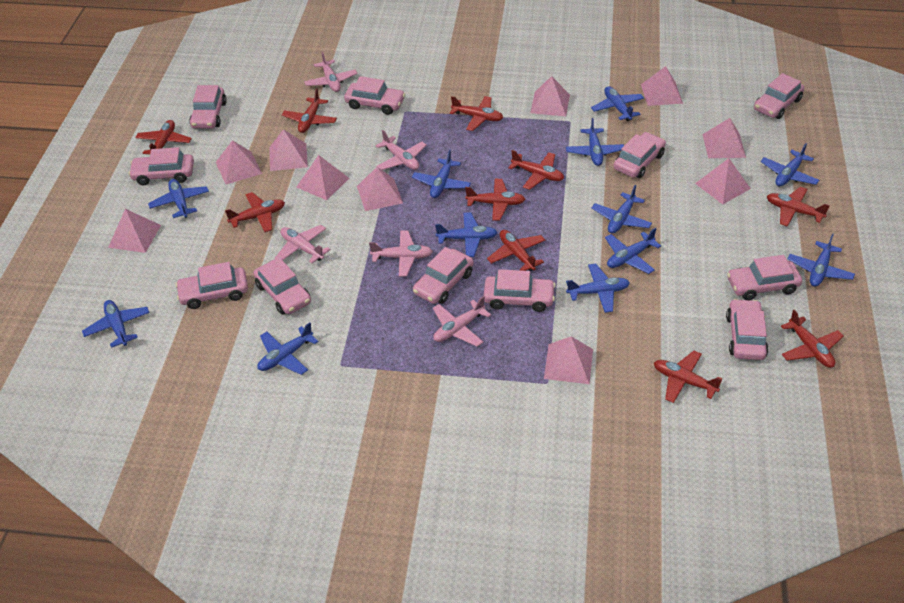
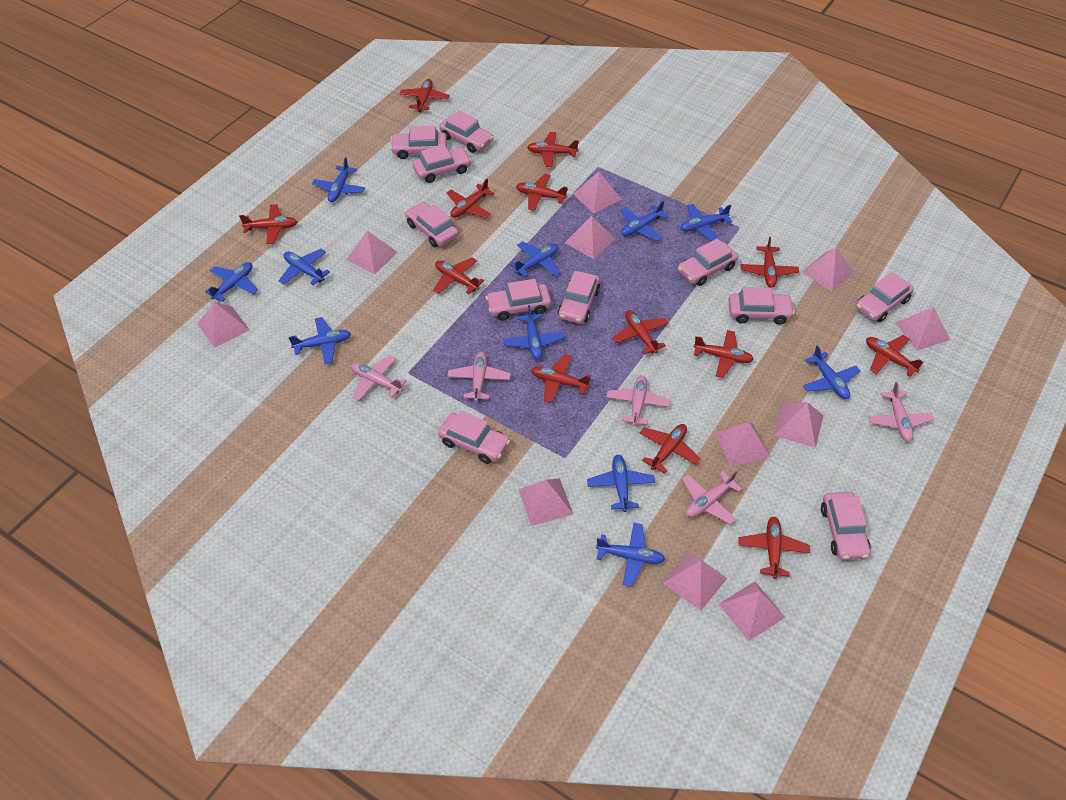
blue plane: [82,300,150,348] [148,179,209,218] [257,323,318,375] [412,149,471,198] [435,212,498,257] [566,118,624,166] [566,263,630,313] [591,86,644,121] [592,185,652,234] [605,228,661,274] [761,143,819,187] [788,233,855,287] = 12 -> [205,262,258,302] [279,249,330,285] [289,317,351,364] [312,157,365,202] [503,305,565,360] [510,241,560,277] [587,454,655,512] [596,523,665,586] [620,201,668,241] [680,204,732,241] [803,345,860,400] = 11
pink pyramid: [108,209,161,253] [216,140,262,184] [269,129,308,171] [297,155,349,200] [357,167,403,211] [530,76,570,116] [544,336,593,384] [641,66,683,106] [695,158,751,204] [702,118,746,158] = 10 -> [197,302,250,348] [346,231,397,274] [518,479,573,526] [565,216,615,259] [573,172,622,214] [663,552,727,611] [715,422,770,467] [719,581,785,641] [774,402,824,448] [802,248,854,292] [896,307,950,351] = 11
red plane: [135,120,192,154] [225,192,285,232] [282,88,337,133] [450,96,503,131] [465,179,525,221] [487,230,545,271] [508,150,564,190] [654,351,722,403] [767,187,830,227] [781,309,844,368] = 10 -> [239,204,297,244] [400,79,450,112] [433,257,484,294] [447,179,495,218] [516,174,568,211] [527,132,579,167] [531,354,591,403] [612,310,669,355] [640,424,701,473] [693,330,754,378] [738,517,810,579] [740,237,799,288] [866,335,923,377] = 13

